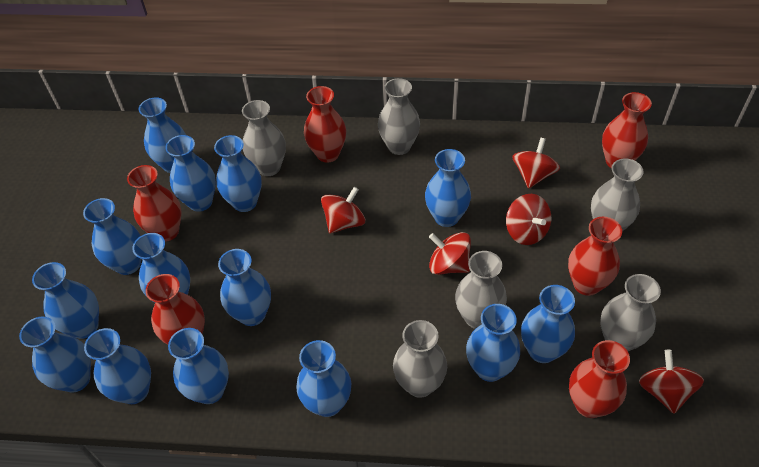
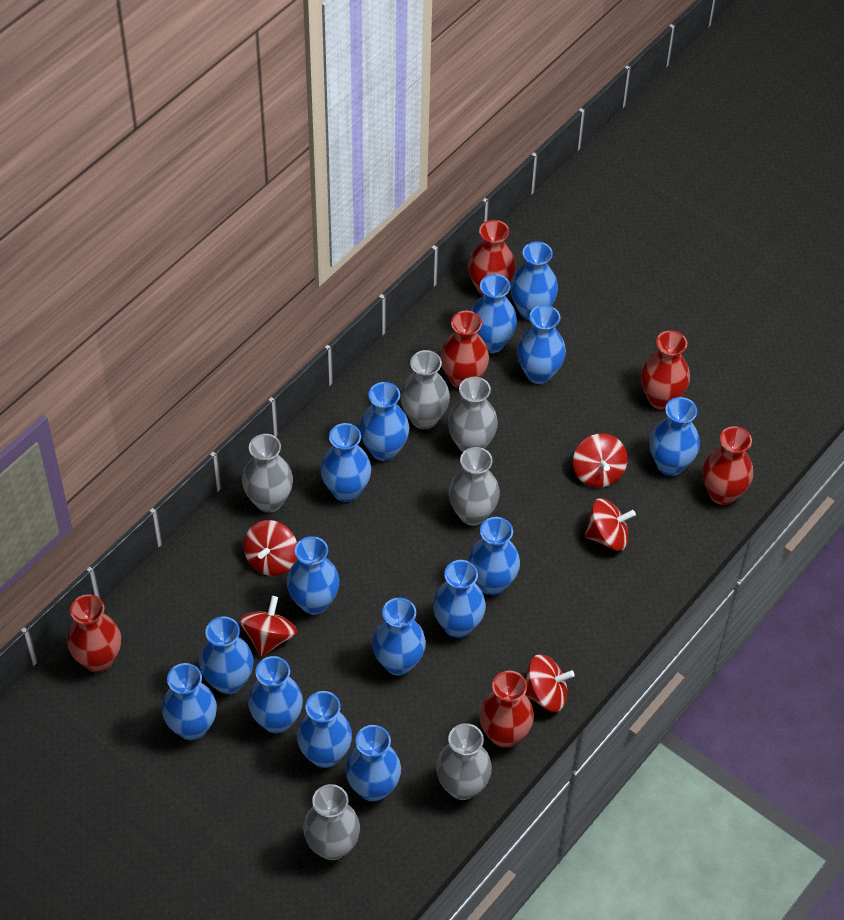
blue vase: [19,316,91,393] [32,262,99,339] [83,198,141,275] [84,328,151,404] [132,233,190,303] [139,97,186,173] [165,135,216,212] [168,328,229,404] [214,135,262,212] [218,249,271,326] [296,340,351,417] [425,149,471,227] [466,304,520,382] [521,285,575,363] = 14 -> [162,663,217,741] [199,617,253,694] [248,656,303,734] [287,536,339,615] [297,691,352,768] [320,423,371,502] [345,725,401,802] [359,382,409,461] [372,598,426,676] [433,560,486,638] [468,517,520,595] [471,274,517,353] [510,241,558,320] [517,305,566,384] [650,397,700,476] = 15

